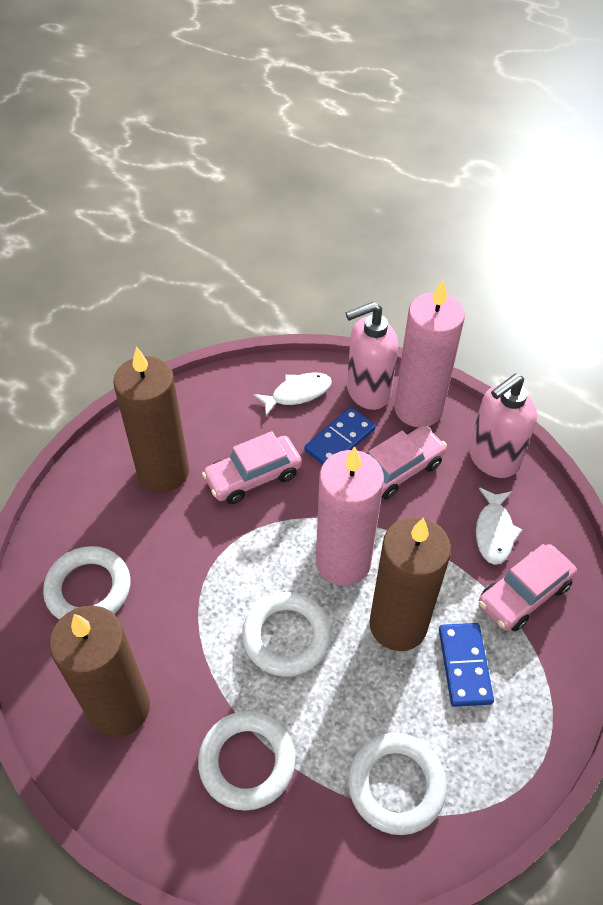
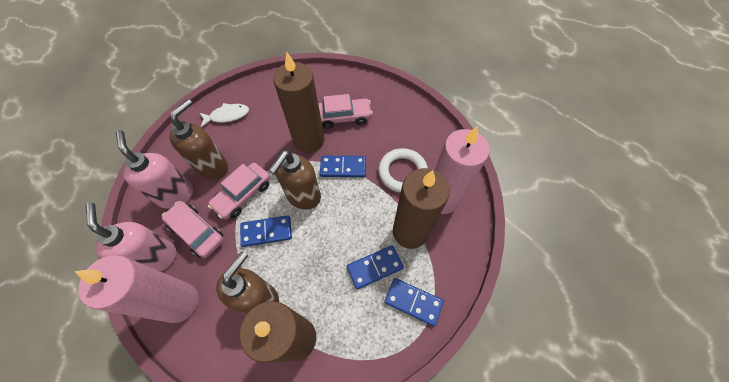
blue domino: [304,407,376,465] [439,623,494,707] = 2 -> [240,215,292,247] [320,156,366,177] [347,245,404,289] [384,278,444,326] = 4
brown soap dispenser: none = 0 -> [169,99,228,180] [216,252,279,315] [269,150,321,210] = 3
white fish: [253,372,332,416] [476,488,522,565] = 2 -> [200,103,249,128] = 1
white ring: [43,546,130,620] [198,711,295,811] [242,592,331,677] [348,733,447,835] = 4 -> [378,148,428,193] = 1

